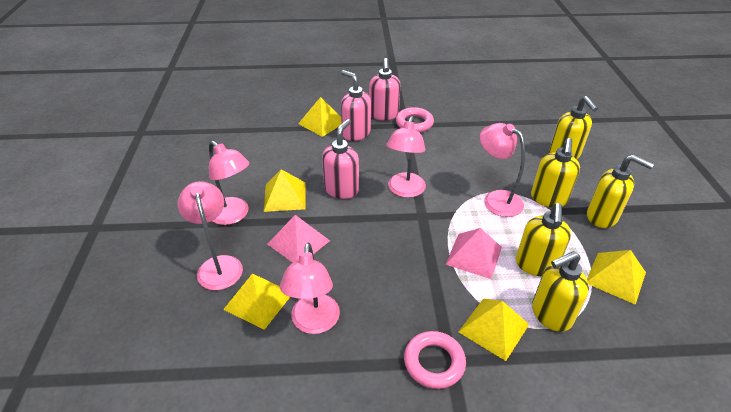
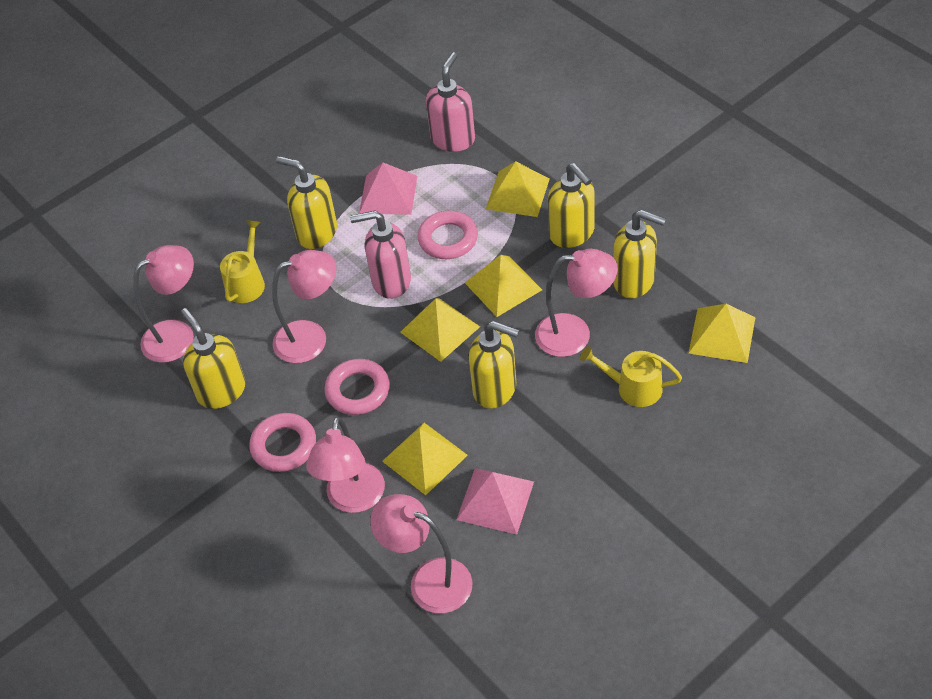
pink ring: [396,107,434,132] [404,331,466,389] = 2 -> [249,413,316,472] [324,359,390,415] [418,211,478,259] = 3
pink soap dispenser: [322,119,359,199] [341,70,371,141] [369,58,400,120] = 3 -> [350,211,411,299] [426,52,475,152] = 2
yellow watering can: none = 0 -> [220,220,265,303] [580,346,682,407] = 2

